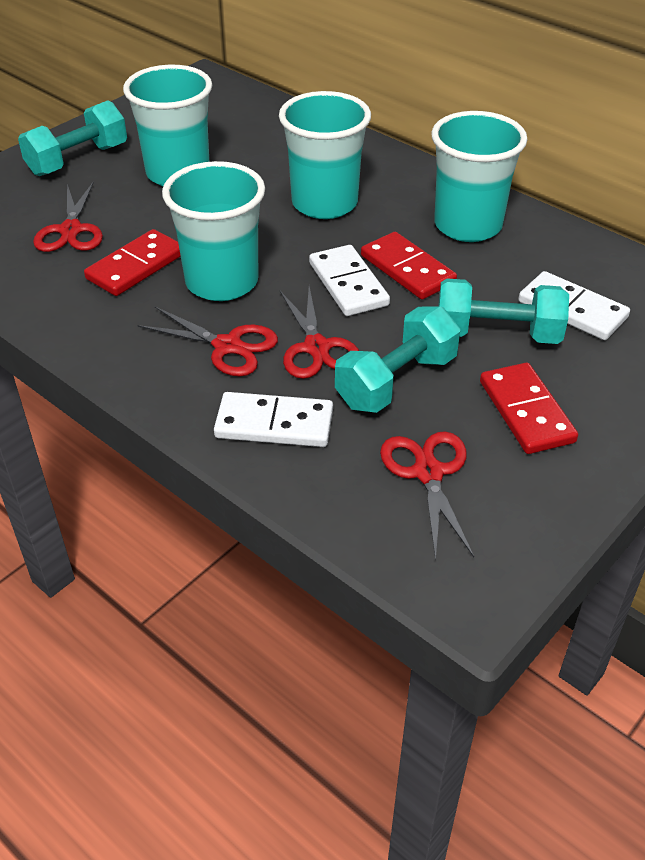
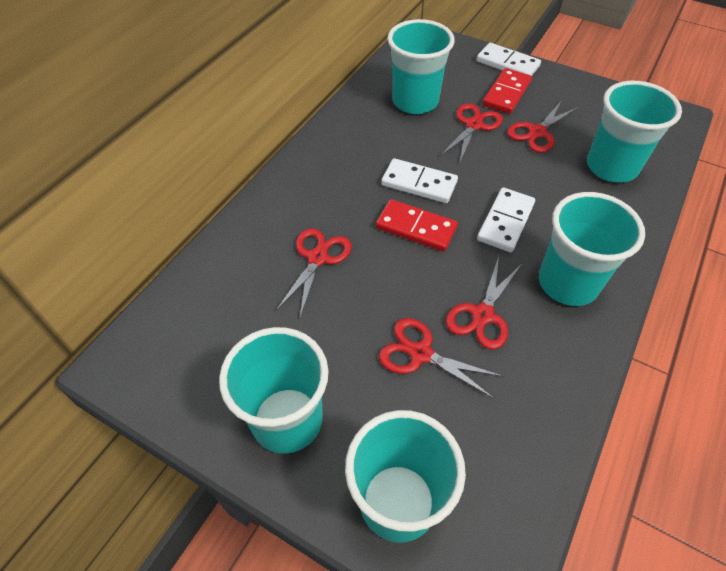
red domino: [84,229,181,296] [361,232,457,300] [480,363,578,454] = 3 -> [376,199,458,252] [482,68,532,114] = 2
red scissors: [33,181,103,252] [137,307,278,376] [280,286,359,379] [380,431,474,561] = 4 -> [276,228,352,317] [379,318,503,399] [440,103,503,162] [446,256,522,350] [507,100,579,153] = 5
turquoise cup: [123,65,212,186] [162,161,265,301] [279,91,371,219] [431,111,528,242] = 4 -> [219,327,329,454] [345,410,466,543] [387,19,455,114] [539,192,645,306] [587,81,682,182] = 5
turquoise dumbbell: [18,100,127,176] [335,306,460,413] [438,278,569,344] = 3 -> none = 0

